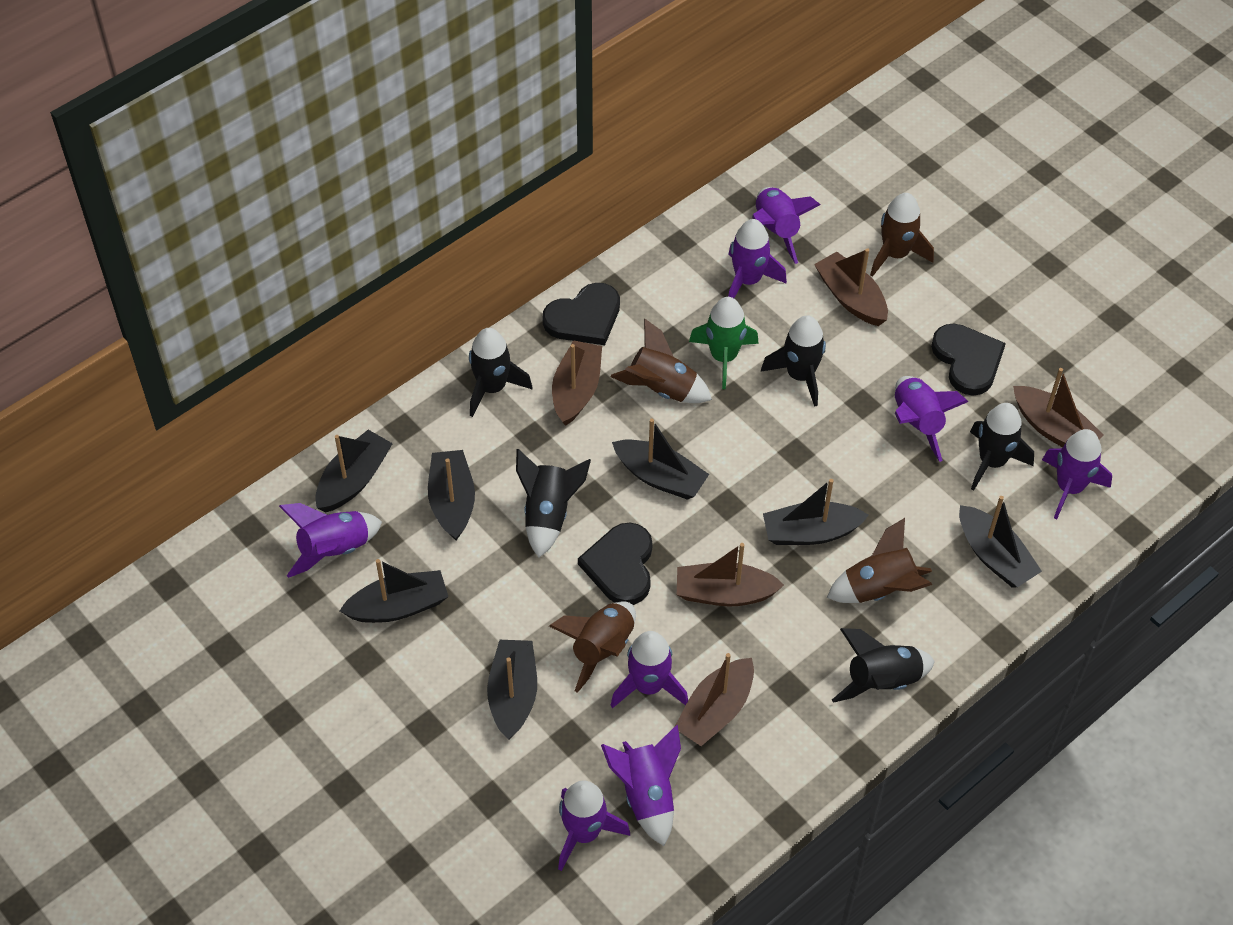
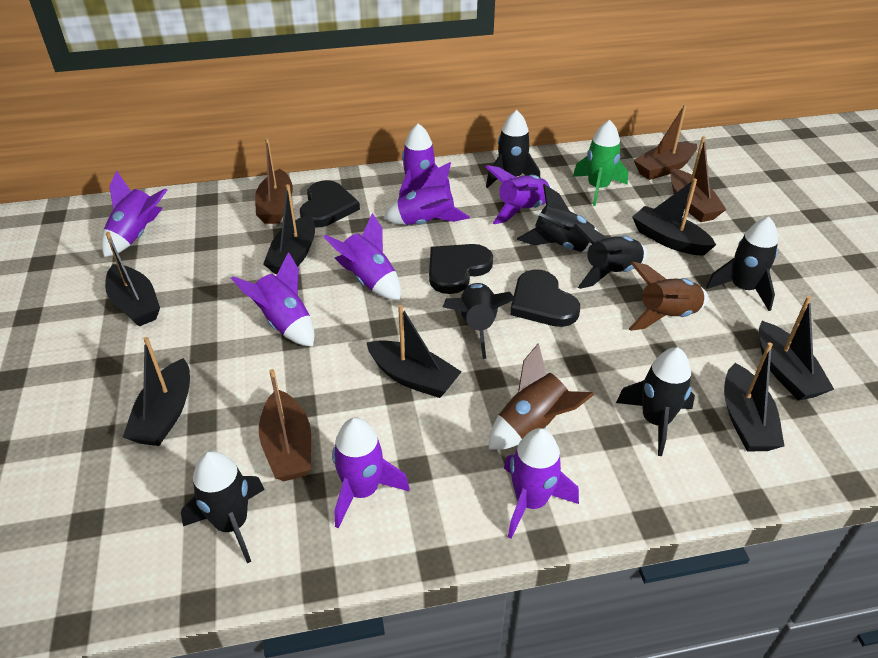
black rocket: [469,328,532,417] [516,449,591,557] [761,315,826,407] [832,628,935,703] [970,403,1034,491] = 5 -> [181,451,265,563] [443,283,516,359] [486,110,540,188] [517,184,599,252] [574,224,647,289] [616,347,695,456] [706,217,778,311] = 7
brown boat: [552,340,602,426] [674,653,754,746] [677,543,784,607] [814,248,888,326] [1013,368,1103,447] = 5 -> [255,138,293,224] [259,369,311,481] [634,104,697,180] [670,136,727,222] = 4
brown rocket: [549,601,636,693] [610,319,712,403] [827,518,932,603] [870,193,934,277] = 4 -> [489,343,594,450] [629,262,709,331] = 2

